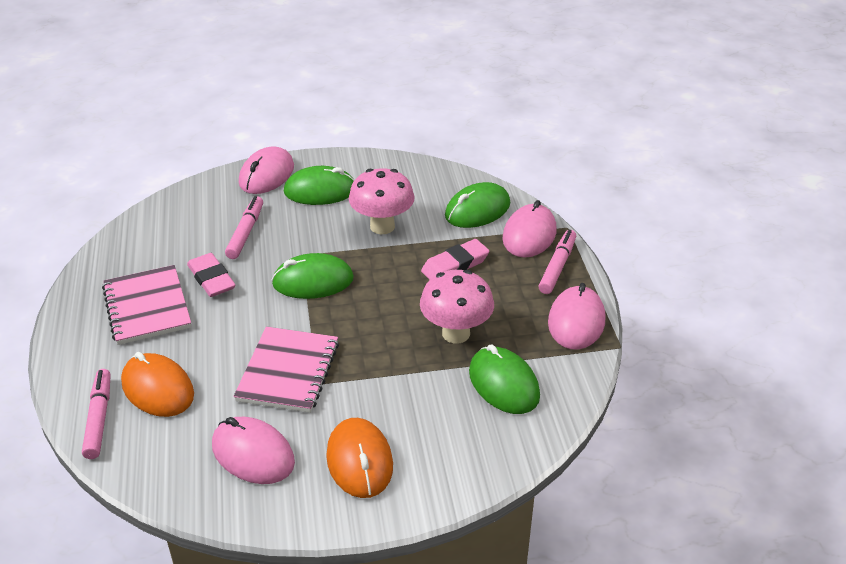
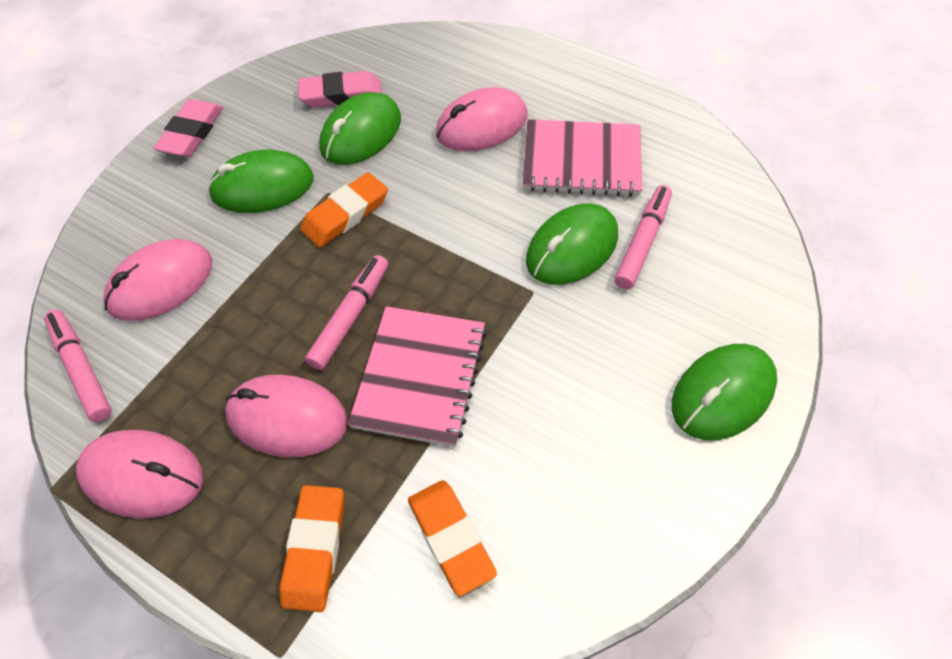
orange eraser: none = 0 -> [280,485,344,612] [300,172,388,248] [408,480,497,596] = 3
orange mouse: [121,352,194,417] [326,418,393,498] = 2 -> none = 0
pink mushroom: [349,168,415,234] [420,270,494,344] = 2 -> none = 0

